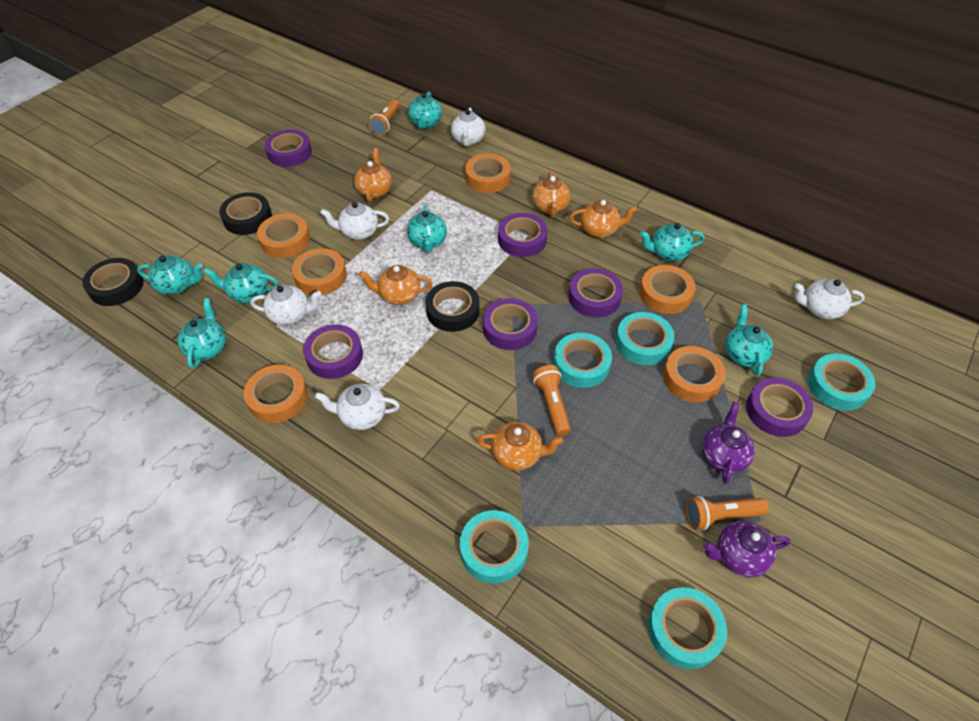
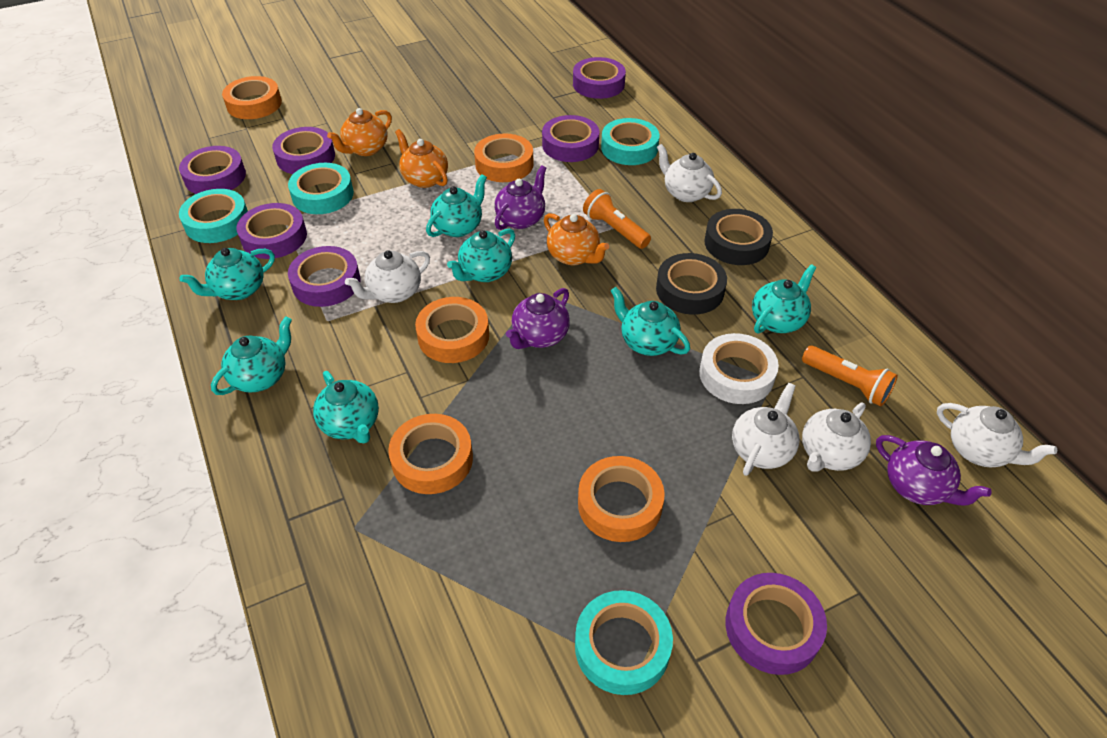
black tape: [82,258,144,306] [219,192,272,235] [425,281,480,332] = 3 -> [656,253,727,315] [704,209,773,265] = 2
orange flashlight: [368,99,400,136] [532,365,571,436] [686,496,769,530] = 3 -> [583,189,651,249] [802,345,898,406] = 2
orange tape: [244,365,308,423] [257,214,310,258] [292,248,347,295] [465,154,511,193] [639,265,696,314] [663,346,725,402] = 6 -> [222,76,282,119] [388,414,473,494] [415,297,489,363] [474,134,534,182] [578,456,665,542] = 5
orange teapot: [354,148,392,202] [359,265,433,305] [477,422,563,471] [532,171,570,216] [569,200,638,238] = 5 -> [327,108,392,156] [395,129,448,188] [544,213,609,265] = 3
purple tape: [265,130,312,167] [303,324,363,379] [483,298,538,350] [498,213,548,257] [568,268,623,318] [746,377,813,437] = 6 -> [179,146,246,194] [237,203,307,259] [272,127,335,174] [288,246,361,307] [542,115,599,162] [573,57,626,99] [726,573,827,675] = 7
purple teapot: [702,402,755,484] [703,521,791,578] = 2 -> [494,165,546,230] [506,288,570,349] [876,435,992,505] = 3
turquoise tape: [460,510,529,583] [553,333,612,388] [616,312,674,365] [648,587,727,669] [808,353,875,411] = 5 -> [179,189,248,243] [288,163,354,214] [575,590,673,695] [601,118,660,165] = 4
white tape: none = 0 -> [699,333,779,404] = 1

